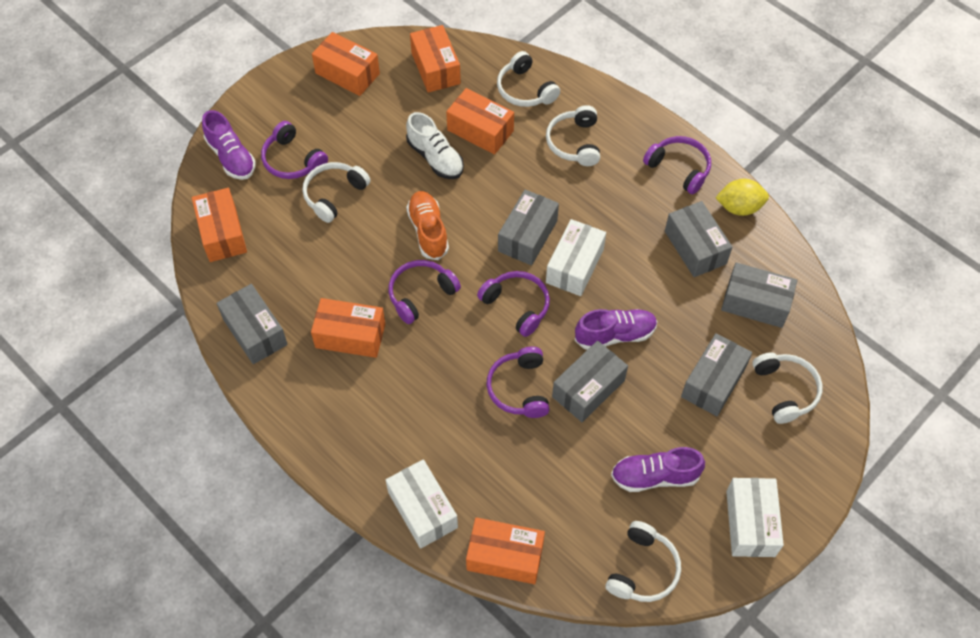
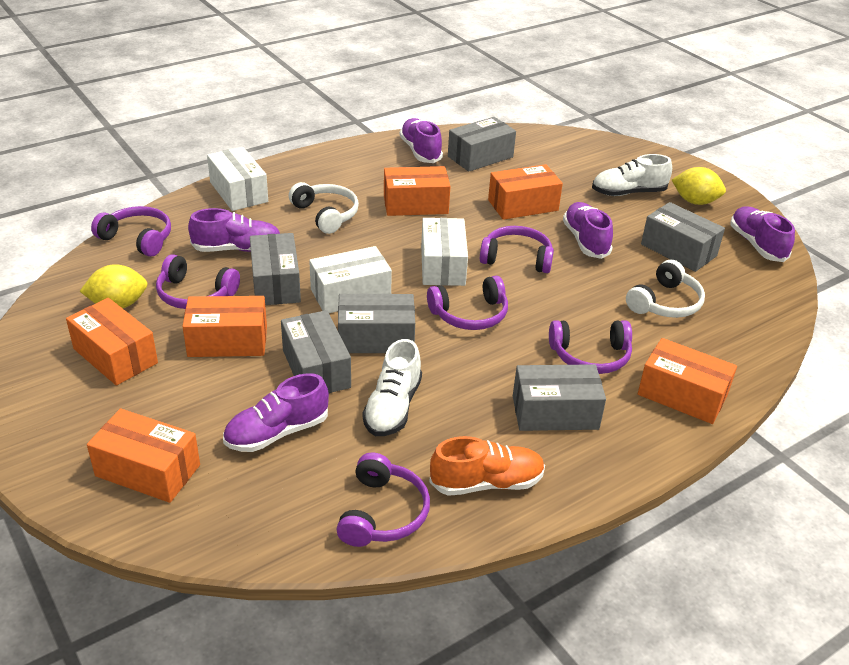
purple headphones: [261,121,328,179] [388,260,461,324] [477,271,550,337] [486,347,550,418] [643,136,711,194] = 5 -> [91,206,171,257] [156,254,240,309] [336,452,430,547] [427,276,508,330] [480,226,554,273] [549,320,632,374] = 6
purple shoe: [202,110,256,180] [575,309,657,350] [611,447,705,492] = 3 -> [188,208,280,252] [223,373,329,452] [400,118,443,163] [563,202,613,259] [730,206,795,262] = 5
white headphones: [302,162,371,223] [497,51,560,107] [546,105,600,166] [605,521,681,602] [752,352,823,424] = 5 -> [289,182,359,234] [626,260,705,318] = 2
white shoe: [406,112,464,179] = 1 -> [362,339,422,436] [592,154,672,196] = 2
yellow lemon: [715,179,769,216] = 1 -> [80,264,148,308] [672,167,726,205] = 2

